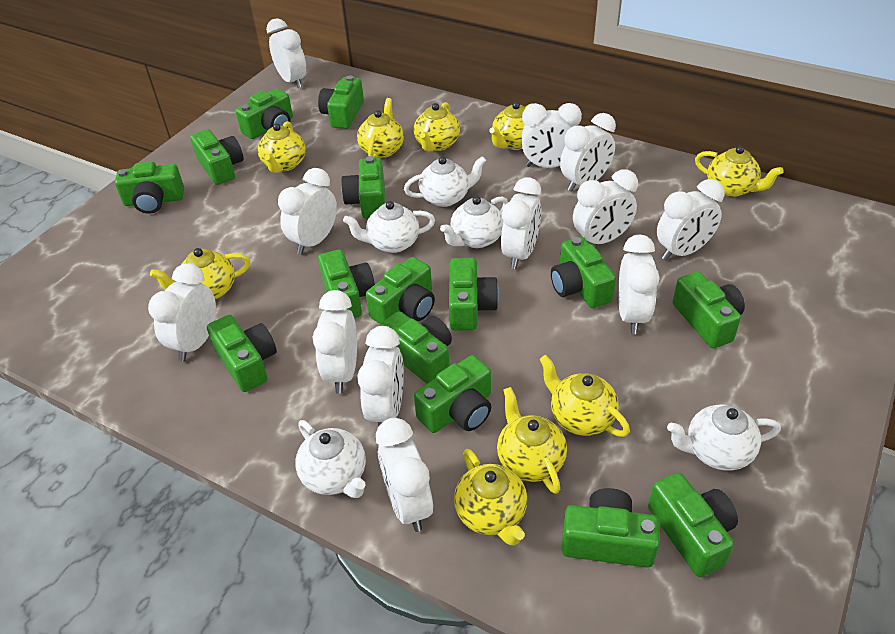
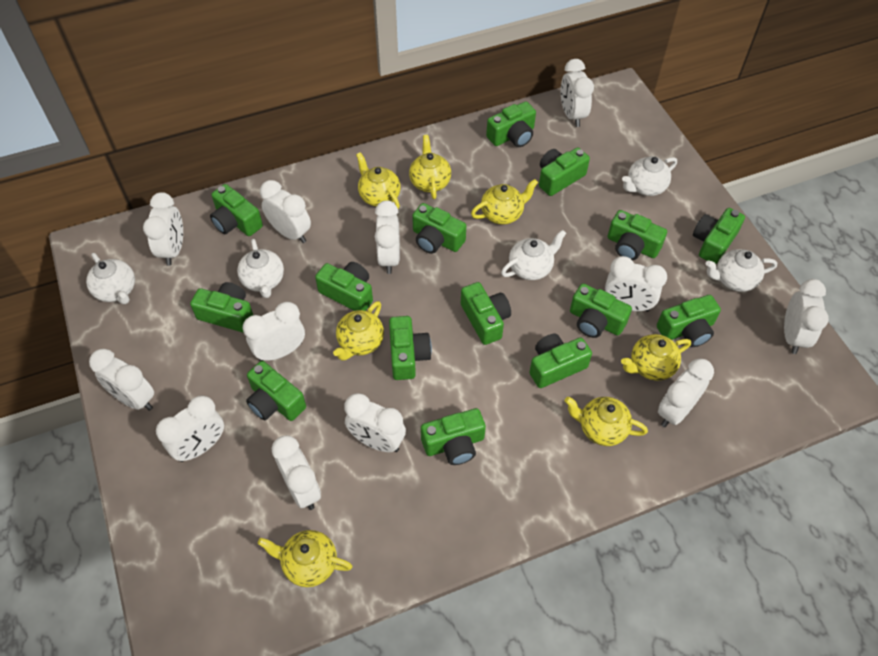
yellow teapot: [150,248,250,299] [258,121,306,173] [357,98,404,158] [414,102,460,151] [454,449,527,546] [489,102,534,150] [497,387,567,494] [539,355,630,437] [695,146,784,197] = 9 -> [258,530,353,587] [333,301,384,361] [356,152,401,209] [409,135,451,199] [471,179,538,225] [564,397,648,446] [621,334,691,381] = 7

